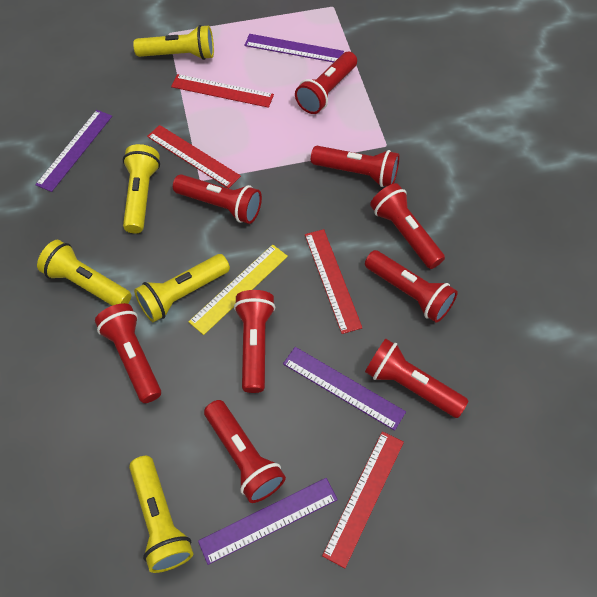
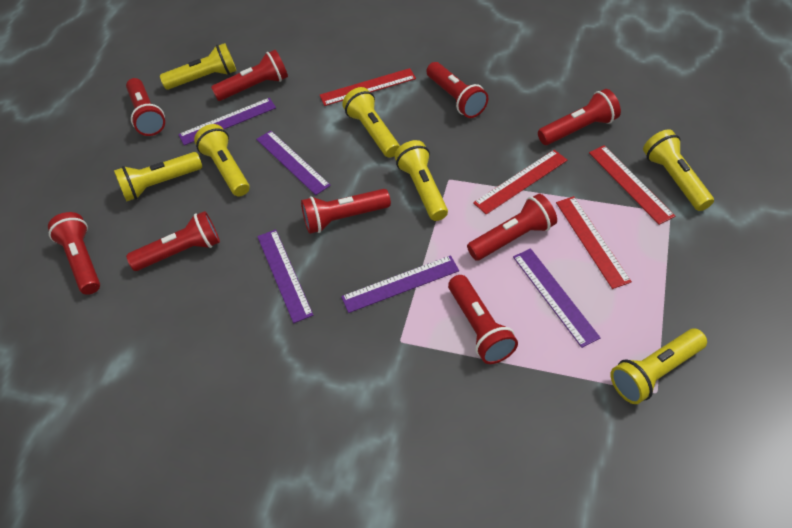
purple ruler: [35,110,112,192] [198,478,338,565] [245,34,344,63] [283,347,406,431] = 4 -> [178,98,276,146] [256,130,331,195] [257,229,313,323] [341,255,459,313] [513,248,601,348] = 5
yellow flashlight: [37,240,131,306] [123,144,160,233] [129,456,193,573] [133,25,214,60] [134,254,230,322] = 5 -> [114,152,202,202] [160,43,237,90] [194,124,250,197] [342,87,400,158] [394,140,448,221] [610,329,707,404] [643,129,714,211] = 7
yellow ruler: [188,244,288,335] = 1 -> none = 0

